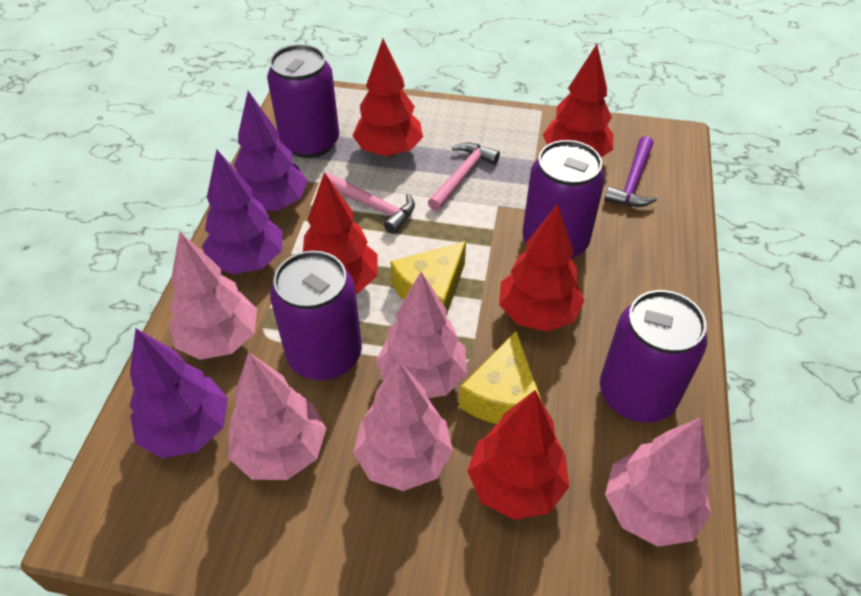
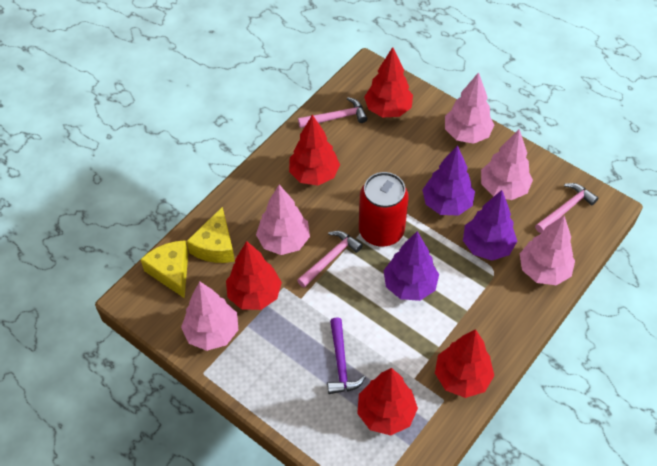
pink hammer: [326,173,415,234] [428,143,500,211] = 2 -> [297,231,363,288] [298,97,368,128] [535,183,598,233] = 3
purple can: [267,44,339,158] [270,251,362,381] [522,140,605,259] [600,290,707,422] = 4 -> none = 0
red can: none = 0 -> [359,172,409,247] = 1

